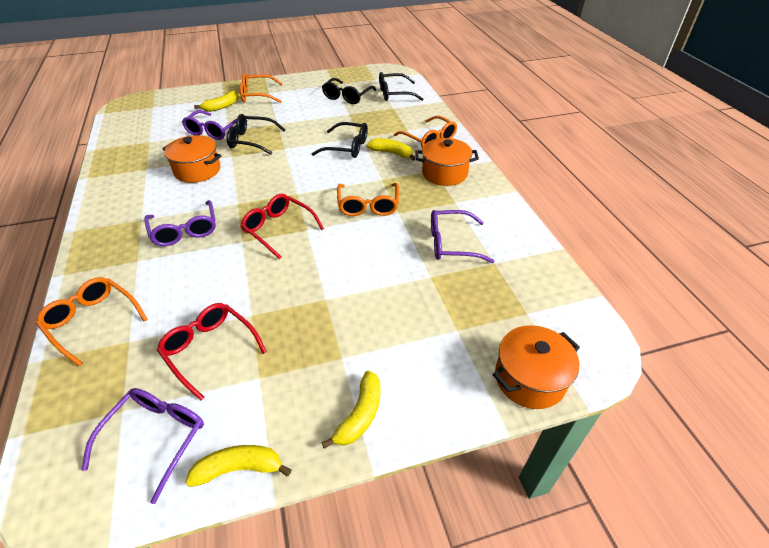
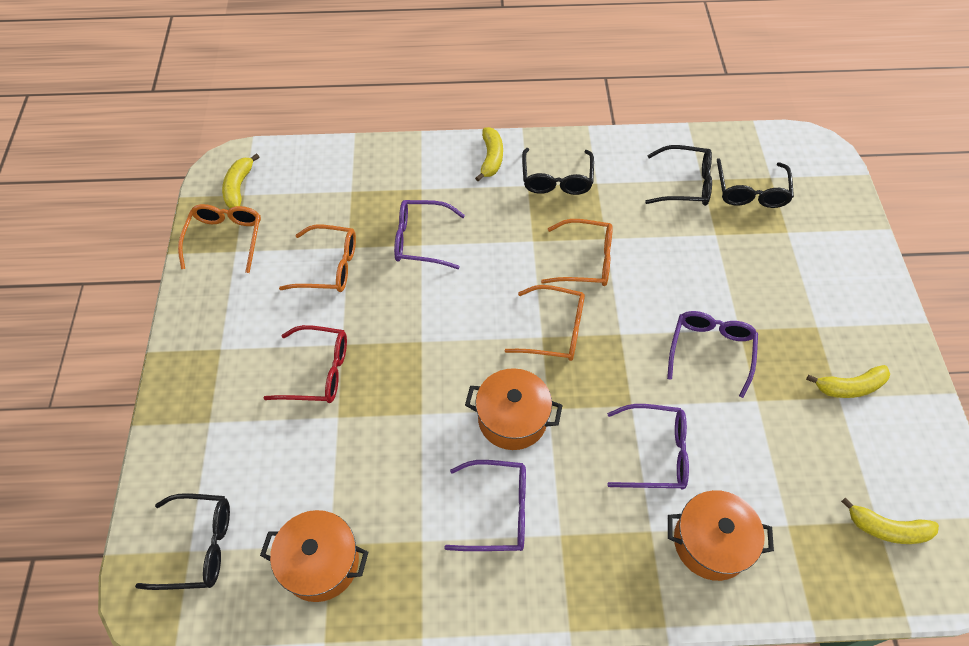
red glasses: [157,303,267,401] [240,194,324,260] = 2 -> [264,325,347,403] = 1

